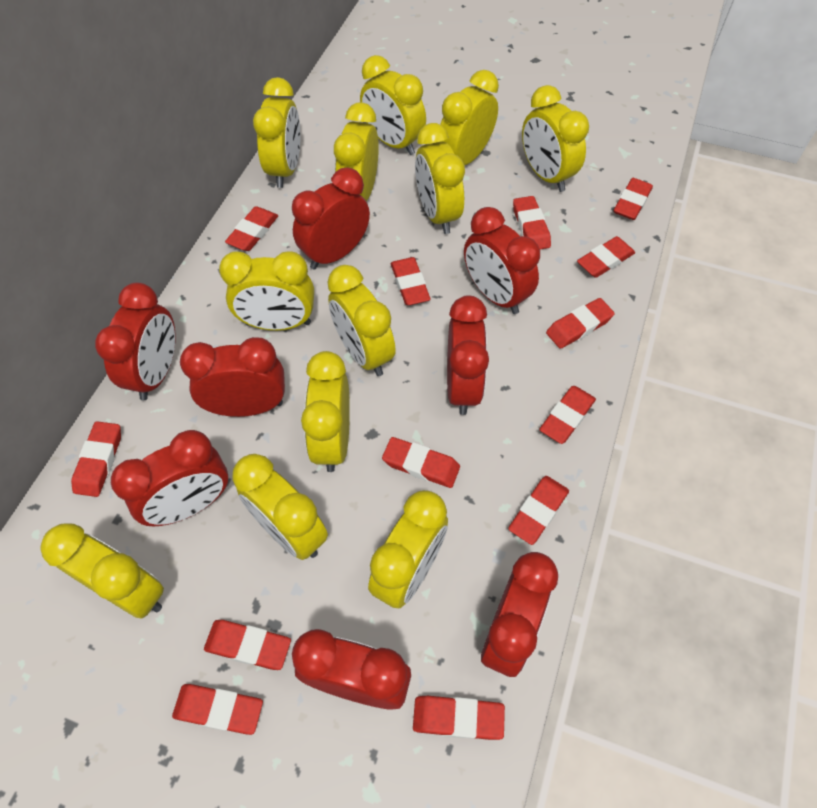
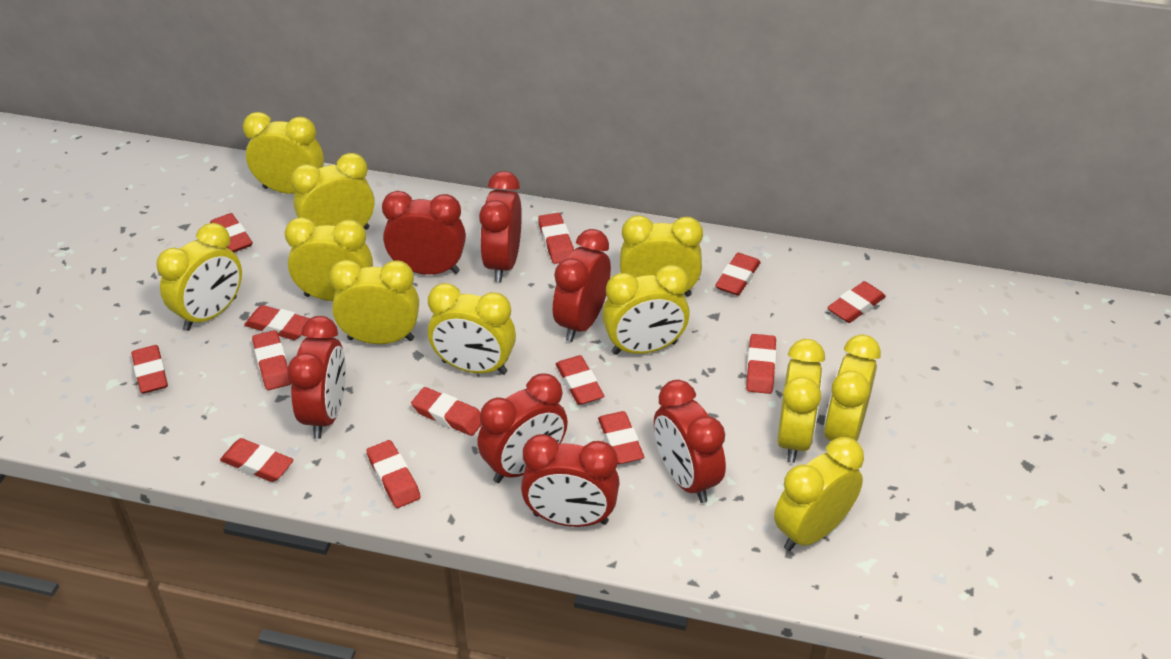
red clock: [95,283,176,400] [111,430,228,527] [180,337,285,417] [292,168,370,270] [292,629,411,710] [447,295,489,415] [464,207,540,314] [481,552,558,677] = 8 -> [287,316,346,439] [382,191,466,275] [477,373,568,483] [479,171,522,282] [521,434,619,527] [553,229,611,342] [654,380,726,503] = 7
yellow clock: [40,523,164,619] [219,251,314,331] [232,454,328,560] [253,77,300,188] [301,351,350,472] [327,265,396,376] [334,102,379,201] [360,55,426,155] [368,490,448,608] [415,123,465,234] [440,70,499,165] [522,85,589,192] = 12 -> [156,223,242,331] [243,112,324,194] [285,217,373,301] [291,153,374,230] [329,260,419,344] [428,283,516,375] [602,265,690,355] [620,215,703,297] [774,437,864,551] [777,339,825,463] [824,334,881,441] = 11

